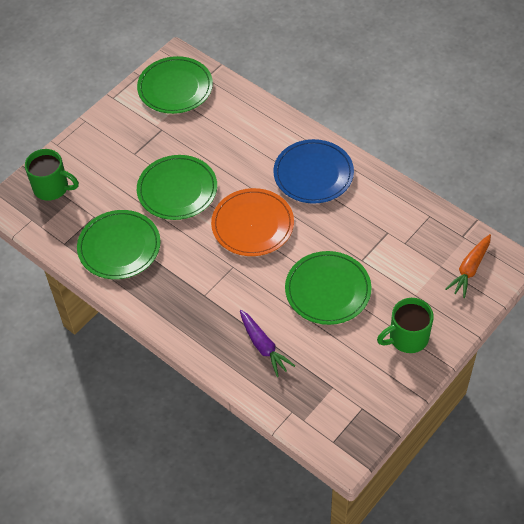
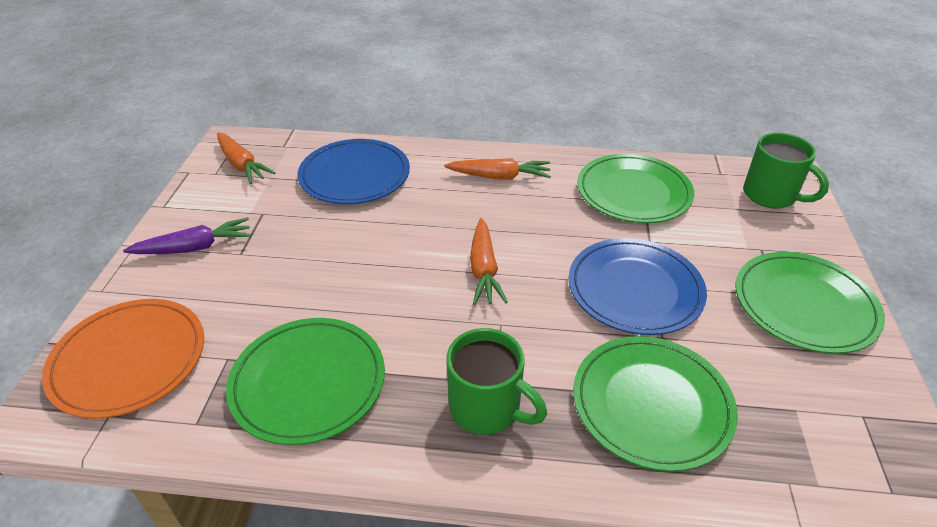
blue plate: [273,139,354,204] = 1 -> [298,139,410,204] [568,238,707,335] = 2
orange carrot: [445,234,491,298] = 1 -> [217,133,275,184] [444,158,551,180] [470,218,507,305] = 3

